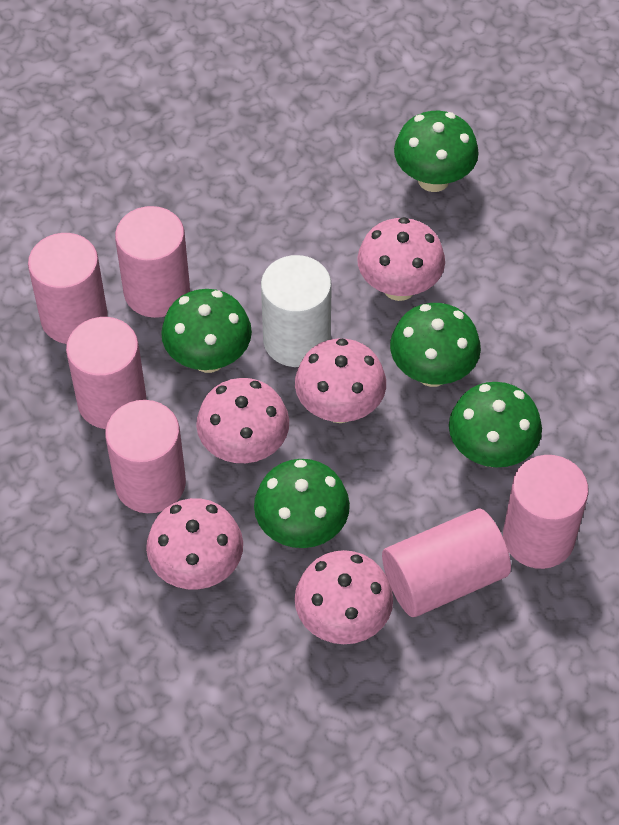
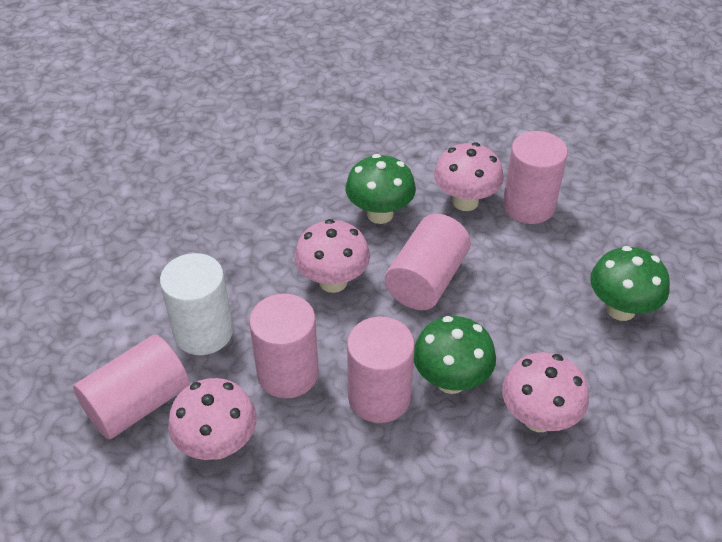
green mushroom: [161,289,252,373] [254,459,350,548] [390,303,481,387] [394,111,479,192] [449,382,542,467] = 5 -> [346,154,416,224] [414,316,496,394] [590,246,670,321] = 3
pink cylinder: [28,233,108,344] [66,317,146,429] [105,400,186,513] [115,206,190,318] [382,509,511,617] [503,455,589,569] = 6 -> [73,335,189,439] [249,293,319,398] [347,317,415,423] [385,214,471,310] [503,131,568,224] = 5
pink mushroom: [146,498,243,589] [196,378,289,463] [295,338,386,423] [295,550,393,644] [357,217,445,301] = 5 -> [168,378,257,460] [295,219,370,293] [434,142,504,211] [502,352,589,432] = 4

